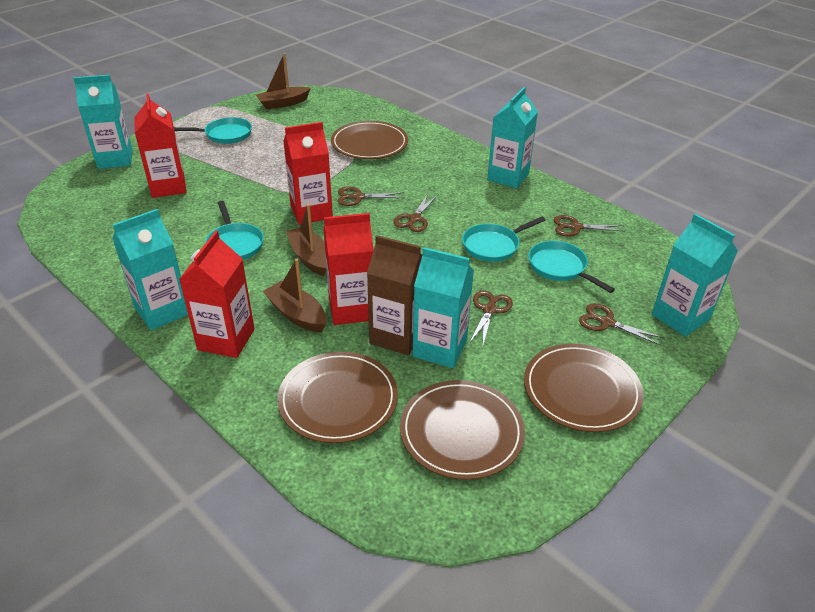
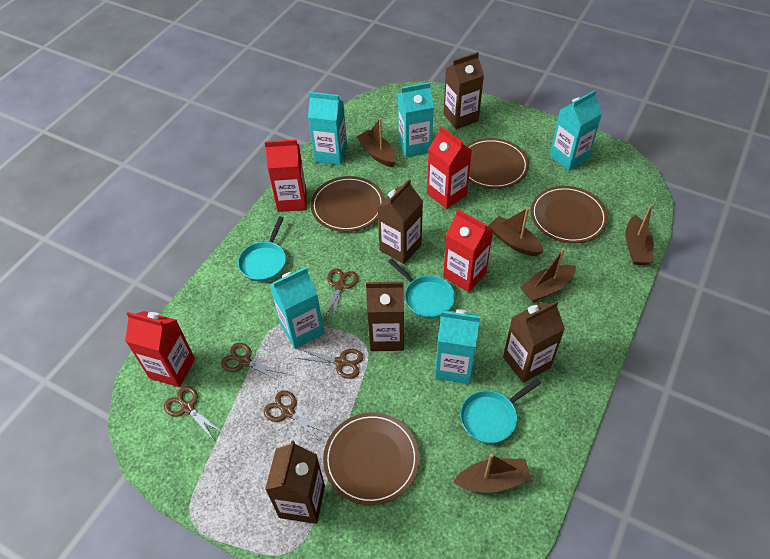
brown boat: [256,53,311,110] [263,259,326,333] [286,204,327,276] = 3 -> [356,118,396,167] [453,454,531,493] [488,208,543,256] [520,248,576,302] [625,204,654,265] = 5
brown carton: [367,235,422,355] = 1 -> [265,440,325,524] [366,282,404,351] [377,179,423,264] [443,52,484,129] [503,301,565,383] = 5
turquoise pan: [174,117,252,144] [205,201,264,260] [462,217,545,262] [528,241,615,293] = 4 -> [238,217,286,282] [388,259,455,319] [460,378,541,443] = 3

